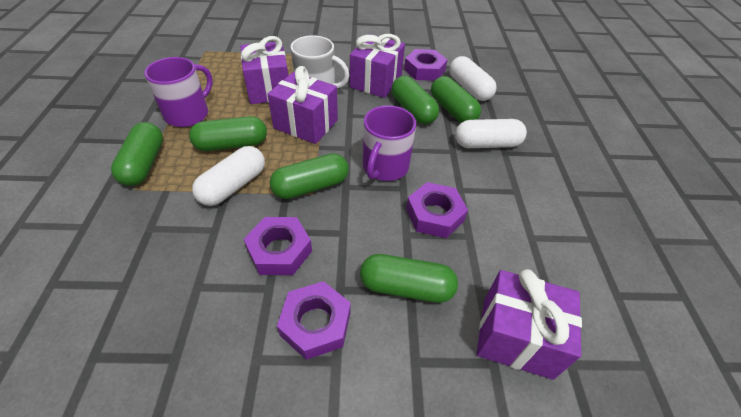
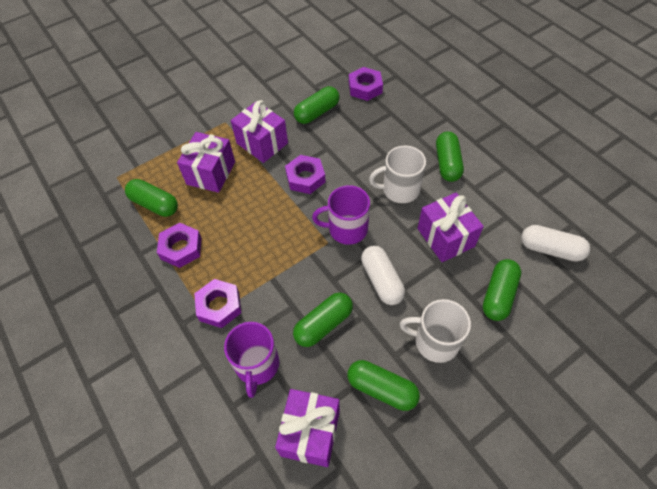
white capsule: [192,146,265,206] [449,56,497,101] [455,119,527,148] = 3 -> [361,246,405,305] [521,225,590,262] = 2
white mug: [290,35,349,88] = 1 -> [369,146,426,203] [400,299,471,363] = 2

